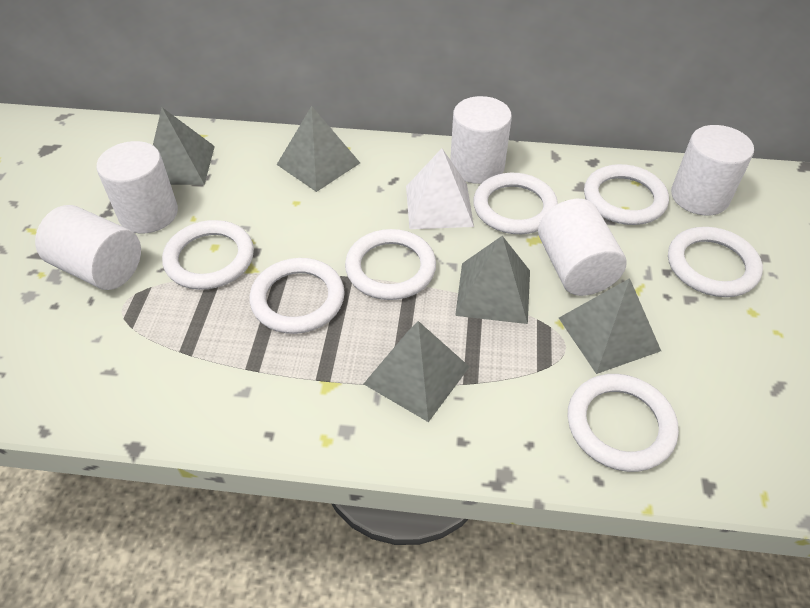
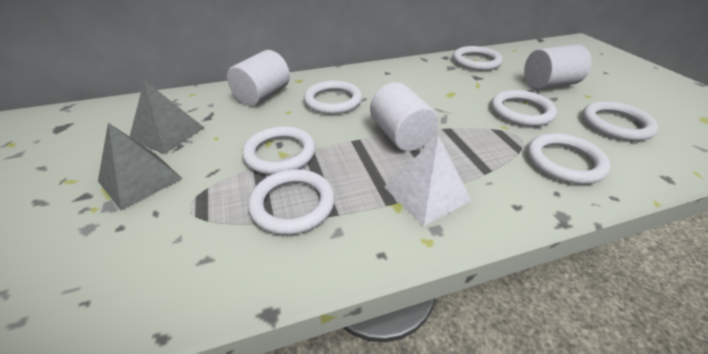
grey pyramid: [153,107,215,185] [277,106,360,192] [364,321,470,422] [455,236,530,324] [559,278,661,374] = 5 -> [98,123,182,211] [130,80,204,154] = 2
white cylinder: [35,205,141,290] [96,141,178,233] [450,96,512,184] [538,199,627,296] [671,125,754,215] = 5 -> [227,50,290,106] [370,82,439,151] [524,45,592,89] = 3

